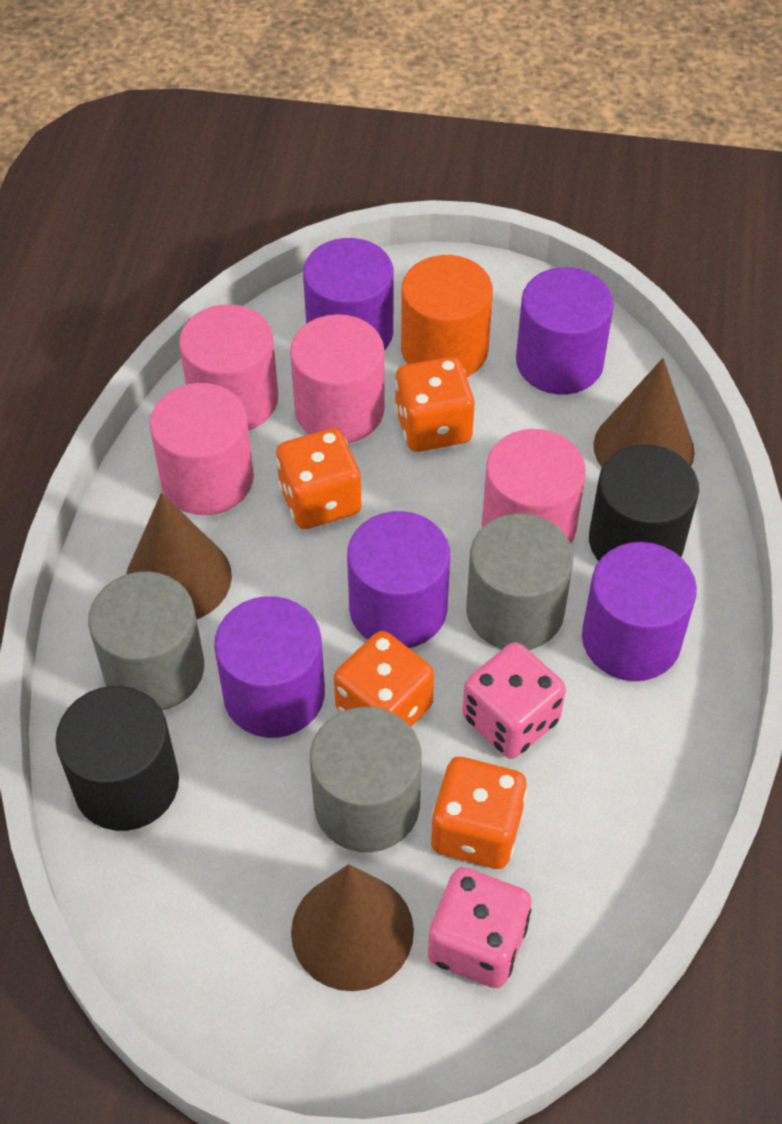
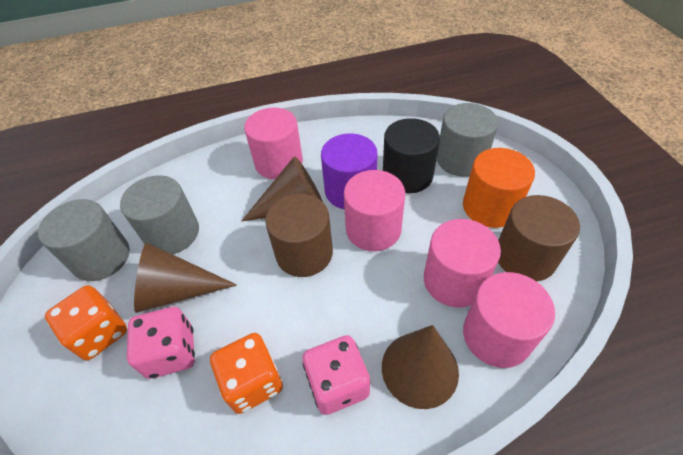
black cylinder: [55,686,179,831] [589,445,699,561] = 2 -> [383,118,440,193] = 1
brown cylinder: none = 0 -> [265,193,333,277] [498,195,580,281] = 2
orange dice: [276,428,362,529] [334,631,434,727] [395,357,475,452] [431,757,527,869] = 4 -> [45,285,127,360] [210,333,283,414] = 2
purple cylinder: [214,596,325,738] [303,238,393,350] [347,511,450,648] [516,267,614,395] [582,542,697,681] = 5 -> [321,133,377,209] = 1

